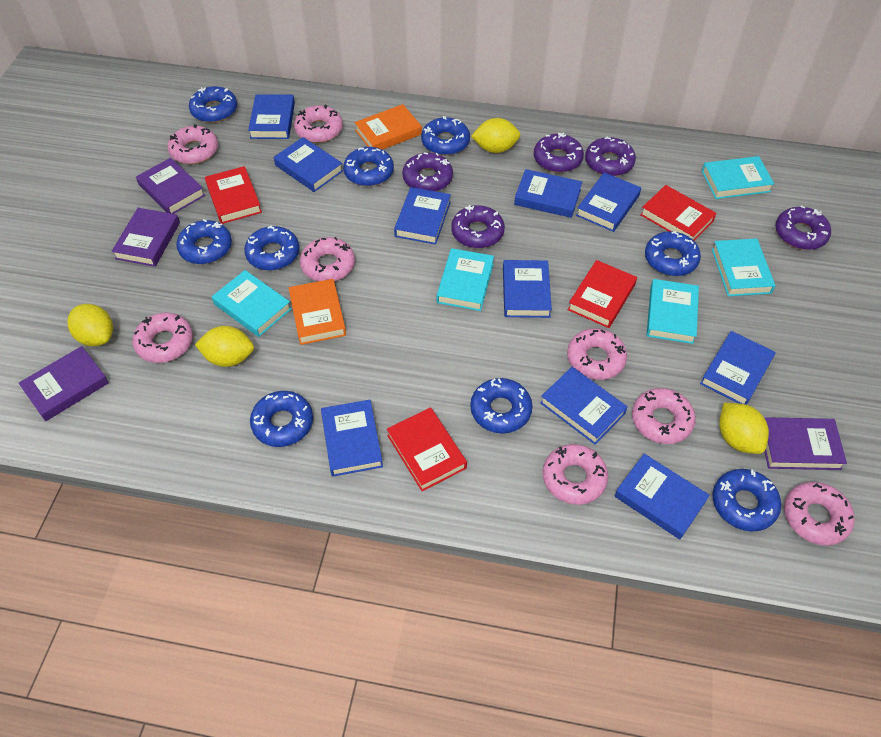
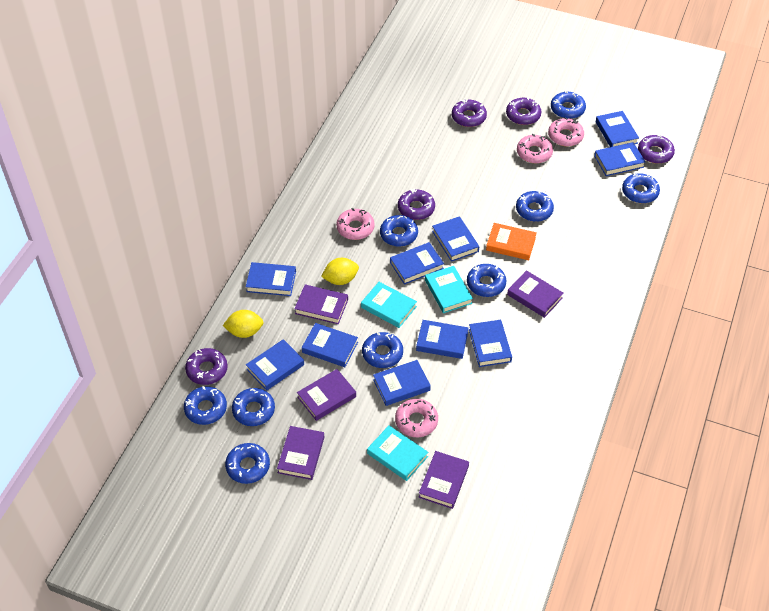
orange book: [289,279,346,345] [354,104,422,150] = 2 -> [486,223,537,260] = 1
pink donut: [133,313,193,363] [167,124,218,164] [294,105,343,143] [300,237,355,281] [543,444,608,505] [567,328,627,380] [632,388,696,444] [784,482,855,546] = 8 -> [336,208,375,240] [395,399,438,437] [517,134,553,163] [548,117,584,146] = 4
purple book: [19,346,109,421] [112,208,180,267] [136,158,205,214] [764,417,847,470] = 4 -> [277,426,325,480] [294,284,348,324] [297,369,356,421] [419,451,469,509] [507,270,564,318] = 5
red book: [205,166,262,224] [387,407,467,491] [568,260,637,328] [640,185,717,241] = 4 -> none = 0
turquoise book: [212,270,291,337] [437,248,494,311] [647,279,699,344] [702,156,774,199] [712,238,776,296] = 5 -> [361,282,417,328] [367,425,428,481] [425,266,473,313] = 3
yellow lemon: [67,304,113,346] [195,326,254,367] [471,118,520,153] [719,403,769,454] = 4 -> [223,310,264,338] [321,258,359,285] = 2

